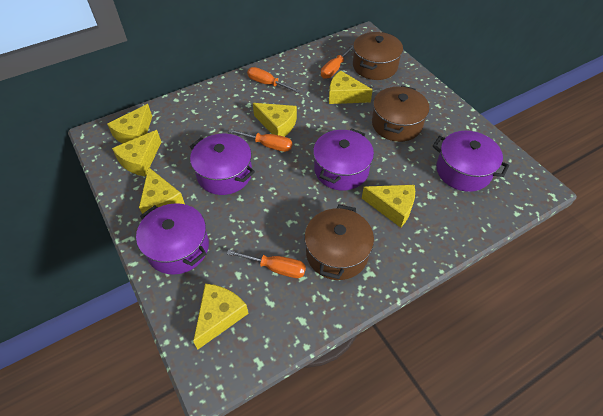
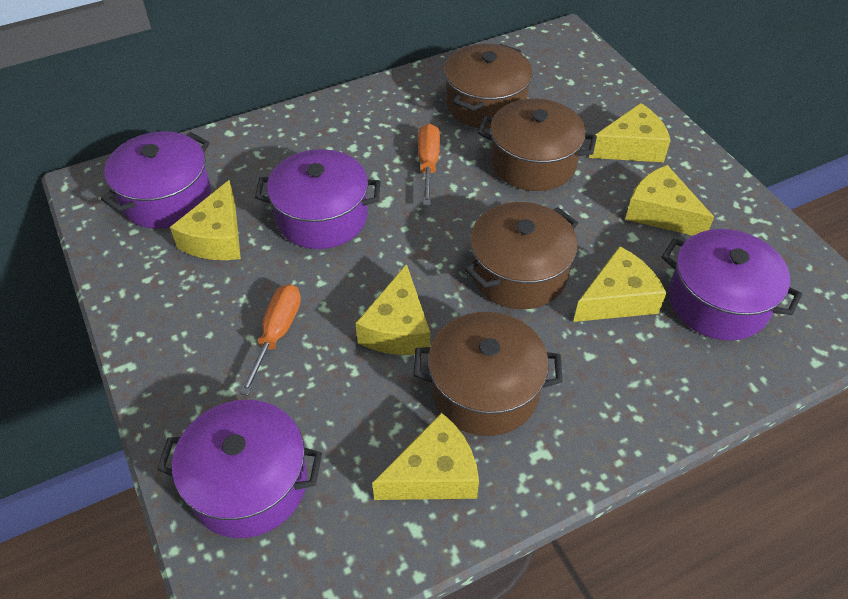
brown pot: [304,204,374,280] [353,32,403,80] [372,86,429,142] = 3 -> [413,312,563,436] [444,44,533,128] [465,202,578,309] [478,99,597,191] = 4
orange screwdriver: [227,250,306,278] [228,129,292,152] [247,67,300,93] [321,45,353,79] = 4 -> [239,284,301,396] [418,123,440,205] = 2
yellow cheese: [107,104,152,144] [112,130,161,177] [139,167,185,214] [193,284,249,349] [253,103,297,137] [329,70,373,104] [362,185,415,228] = 7 -> [170,180,241,260] [356,264,430,355] [372,412,479,500] [573,246,666,322] [589,103,671,162] [625,165,714,236] = 6

